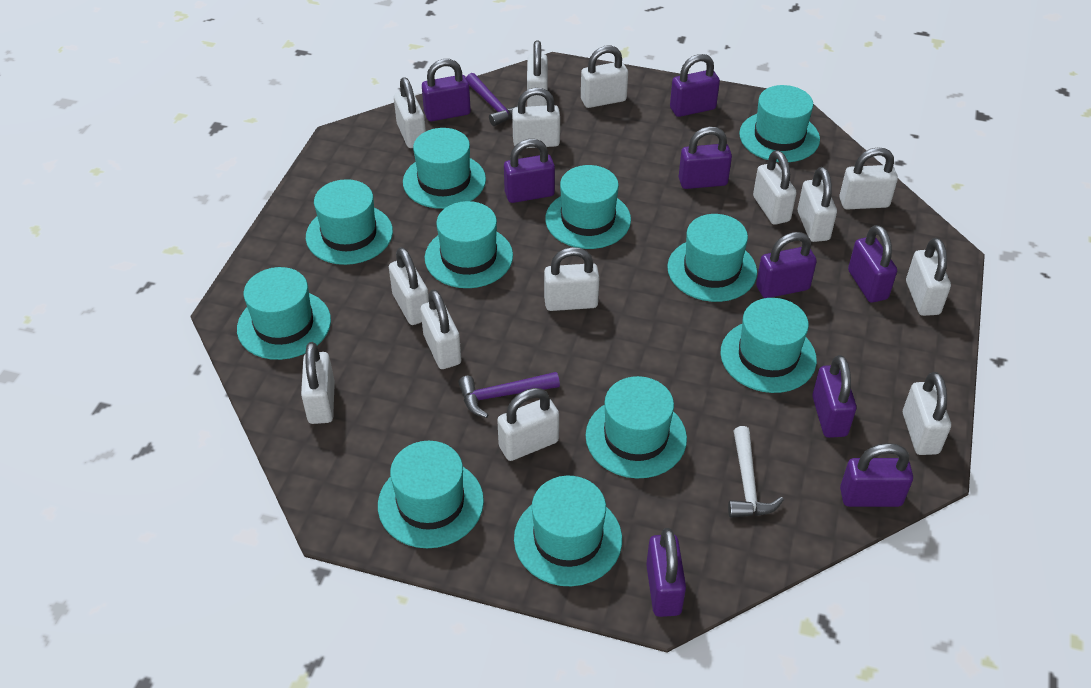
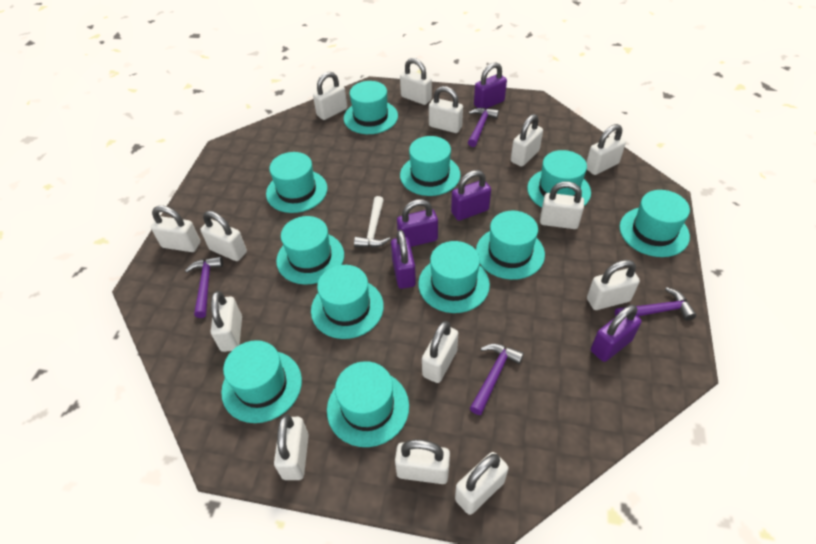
purple hammer: [458,372,560,418] [466,73,518,126] = 2 -> [185,256,223,318] [468,108,499,147] [470,344,524,415] [615,287,697,321] = 4
purple padlock: [422,59,471,121] [504,139,555,203] [646,528,686,617] [670,54,720,117] [679,127,732,189] [756,232,817,298] [812,355,857,438] [840,443,913,507] [848,225,897,303] = 9 -> [391,230,416,289] [397,199,438,247] [451,170,491,221] [474,62,507,109] [591,305,642,362] = 5

